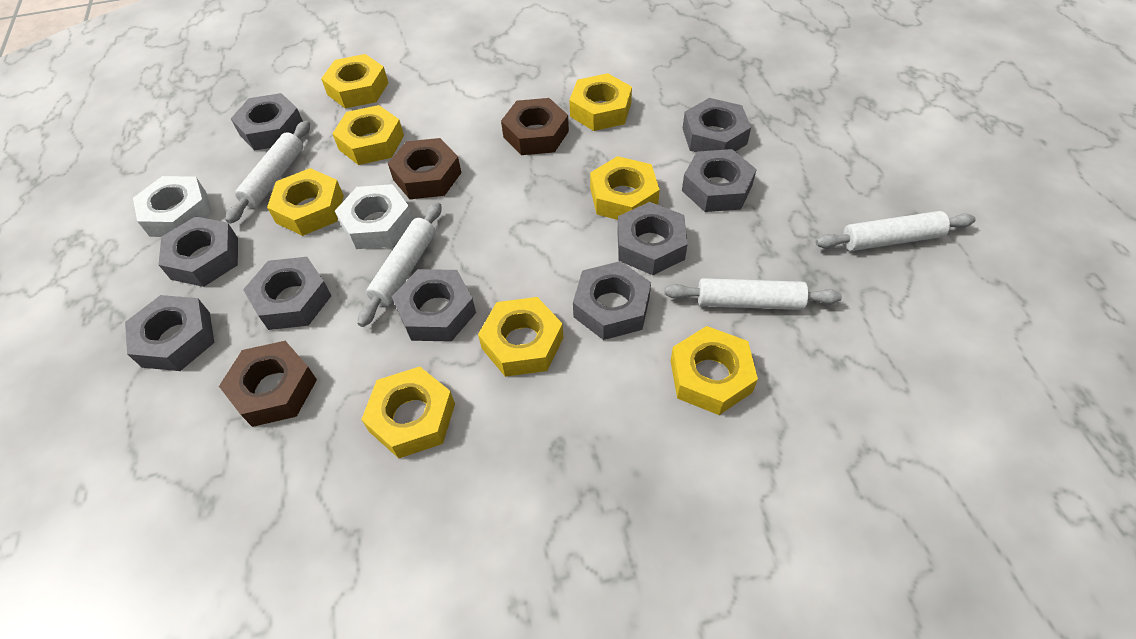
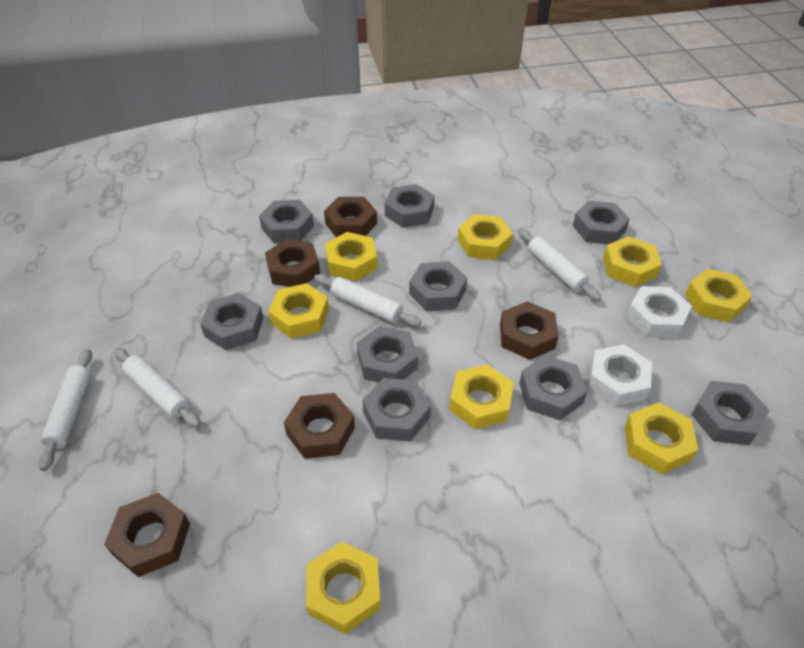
brown nut: [219,341,317,427] [388,138,462,199] [501,98,569,155] = 3 -> [104,493,190,577] [265,239,320,287] [284,393,355,459] [324,197,377,237] [500,301,559,360] = 5

